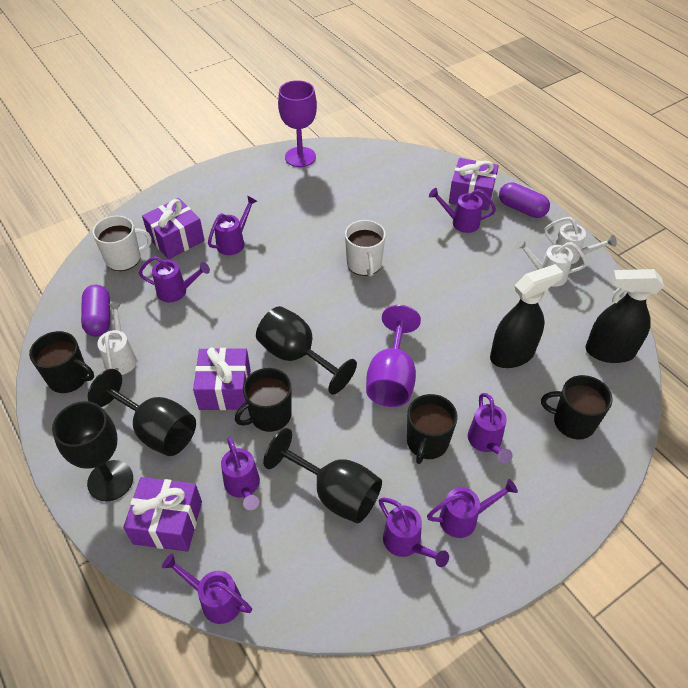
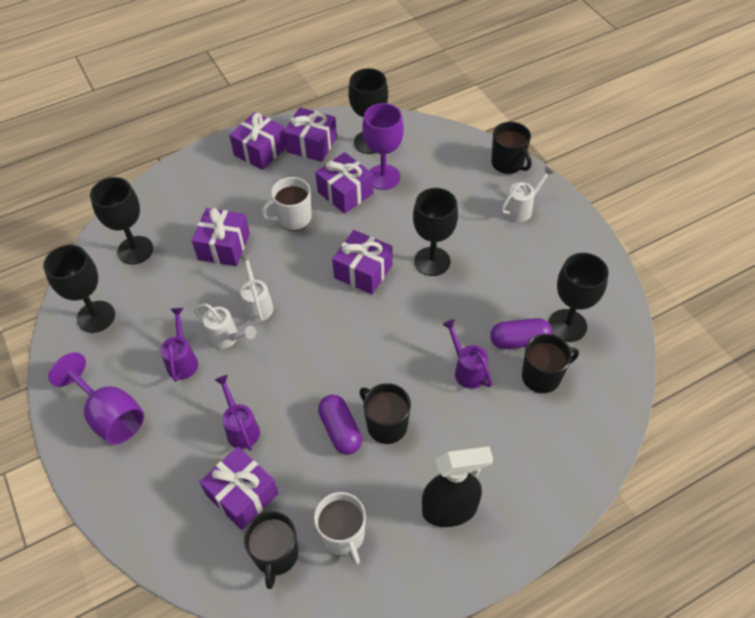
black goblet: [52,401,133,501] [88,369,196,456] [256,306,357,395] [263,428,382,523] = 4 -> [43,245,115,333] [90,177,153,265] [348,68,388,154] [413,188,458,276] [548,253,609,342] = 5
black spray bottle: [490,264,563,368] [586,269,664,363] = 2 -> [422,446,493,527] = 1
purple gift: [123,477,202,552] [142,198,205,259] [193,348,251,410] [449,158,499,211] = 4 -> [192,208,250,266] [200,447,278,530] [229,112,286,170] [284,107,337,162] [315,152,373,214] [332,230,392,295] = 6
purple watering can: [139,256,210,302] [162,553,252,624] [208,196,257,255] [221,437,260,510] [379,498,449,567] [427,479,518,538] [429,188,496,233] [468,393,513,463] = 8 -> [161,308,198,382] [215,375,260,451] [443,319,492,389] = 3

